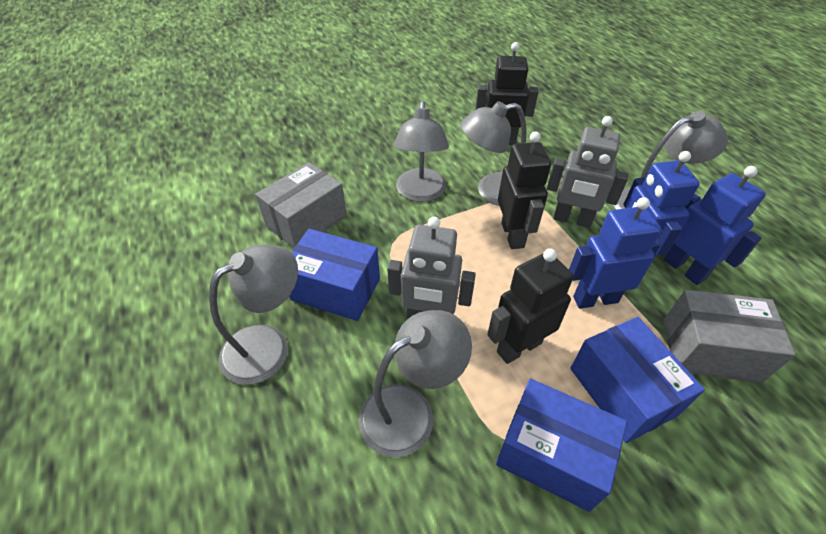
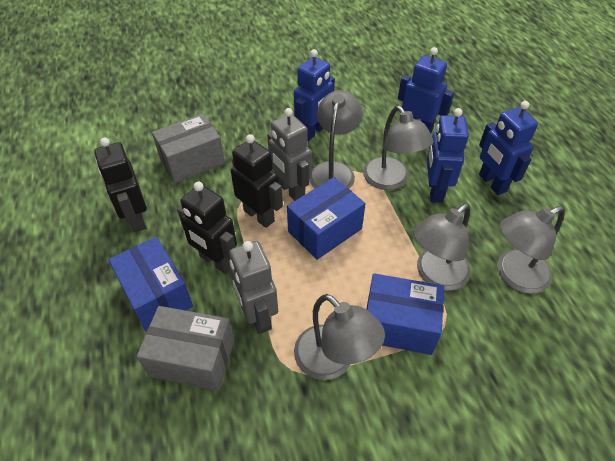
blue robot: [569,197,662,309] [623,151,700,257] [664,166,766,285] = 3 -> [294,49,335,141] [398,47,454,134] [426,108,469,202] [479,101,538,195] = 4

